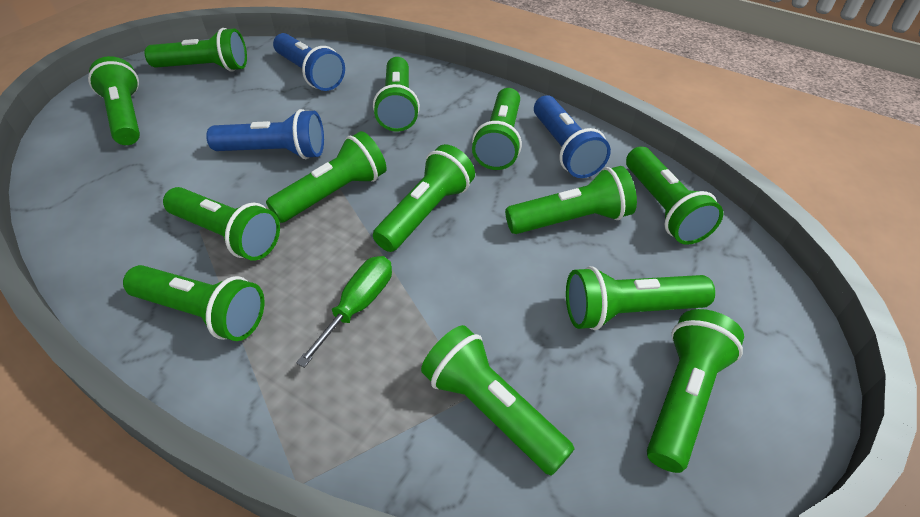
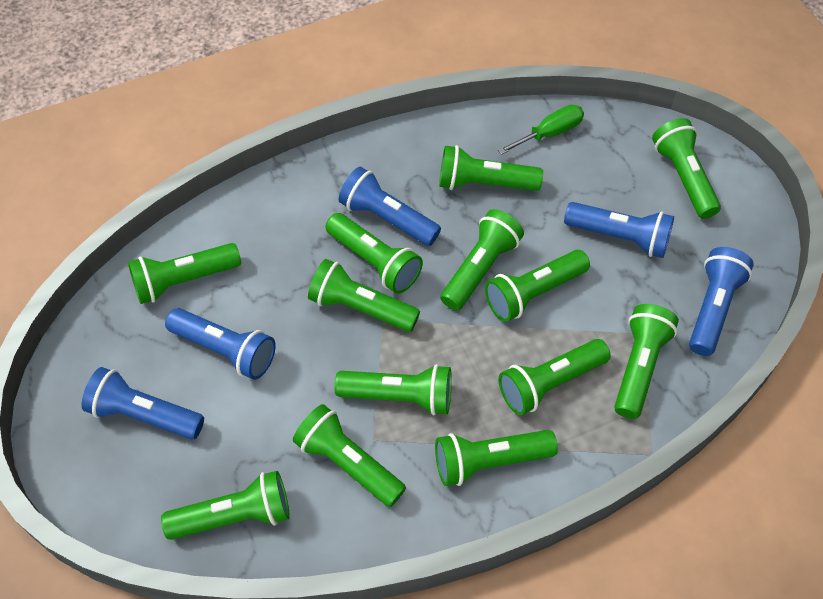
blue flashlight: [206,109,324,159] [273,33,345,91] [534,95,611,178] = 3 -> [82,367,204,440] [165,308,276,380] [339,167,441,246] [564,202,674,258] [689,247,754,356] = 5

